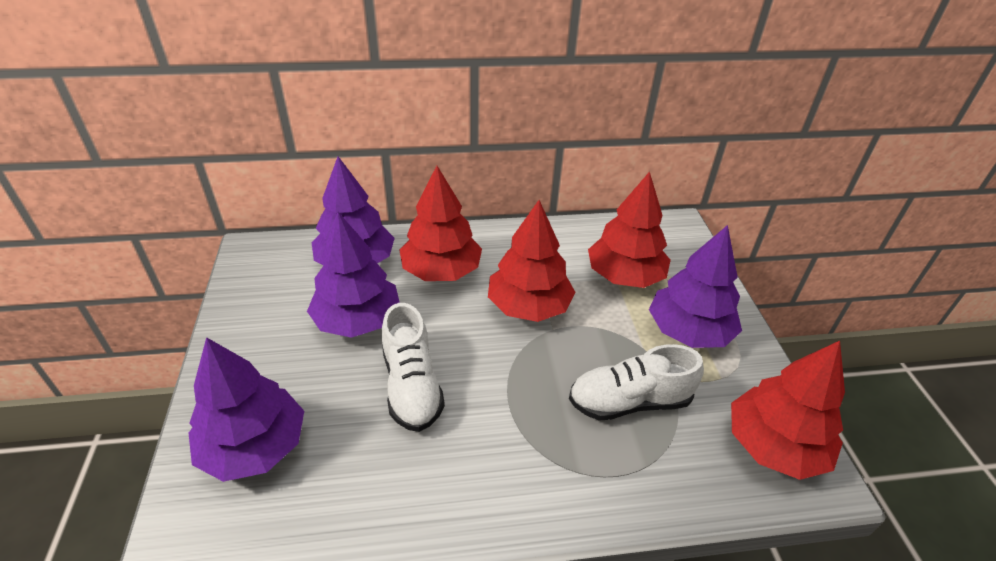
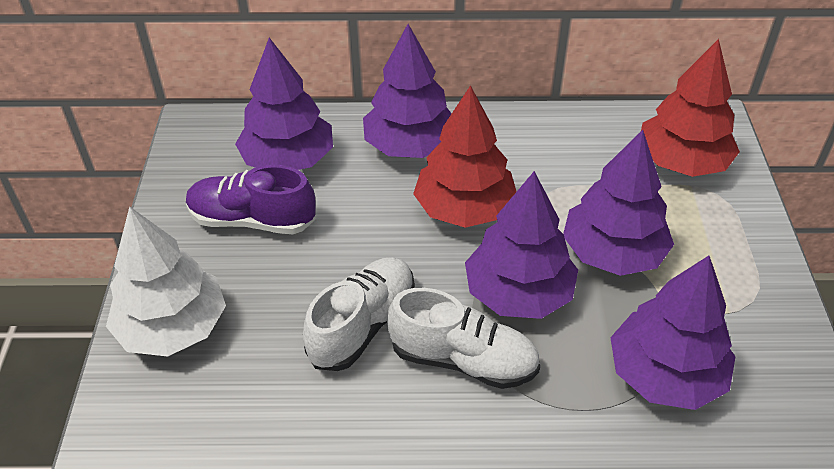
purple shoe: none = 0 -> [186,165,316,234] = 1
purple tree: [189,337,304,482] [307,212,400,338] [311,156,395,265] [649,225,742,348] = 4 -> [235,38,333,170] [363,24,452,158] [465,171,578,319] [563,130,674,276] [610,256,735,410] = 5
red tree: [399,166,482,281] [488,200,575,322] [588,172,671,288] [731,341,845,480] = 4 -> [413,85,517,228] [641,39,740,177] = 2
white tree: none = 0 -> [106,206,226,357] = 1

